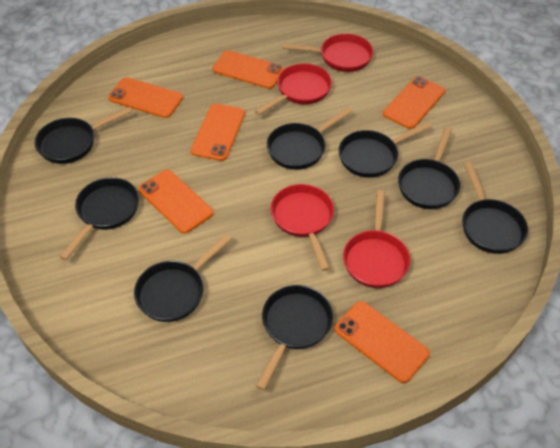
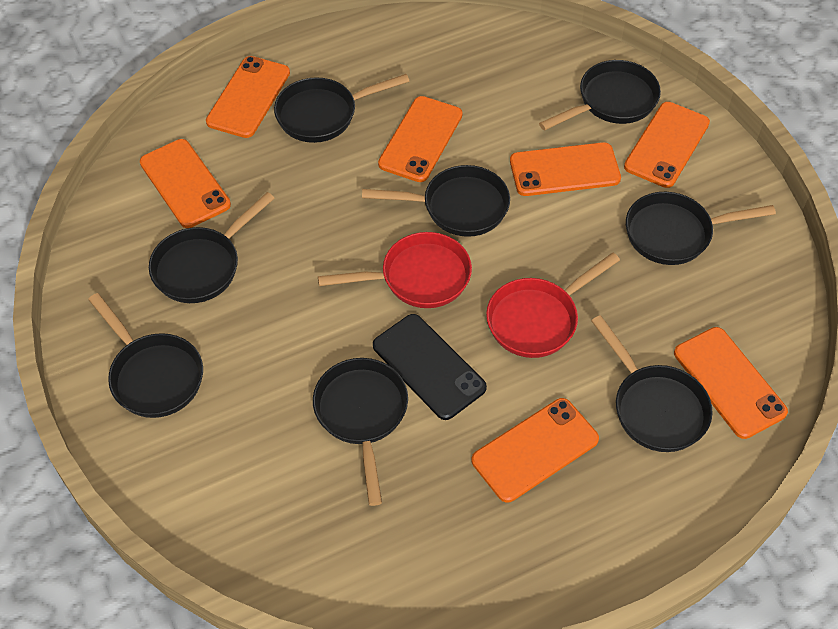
black phone: none = 0 -> [373,314,487,420] = 1
orange phone: [108,77,183,118] [139,170,213,234] [191,104,245,161] [213,50,284,89] [335,301,430,383] [383,76,445,129] = 6 -> [140,139,231,228] [206,56,290,138] [378,96,463,182] [471,398,599,502] [510,142,621,196] [624,102,710,188] [674,327,788,439] = 7
red pan: [255,63,332,115] [271,184,334,271] [283,34,374,72] [343,190,410,288] = 4 -> [318,232,472,308] [486,253,620,358] = 2

